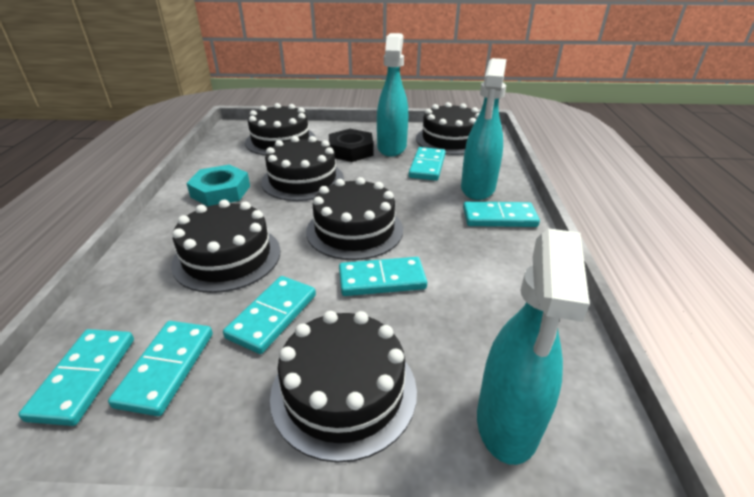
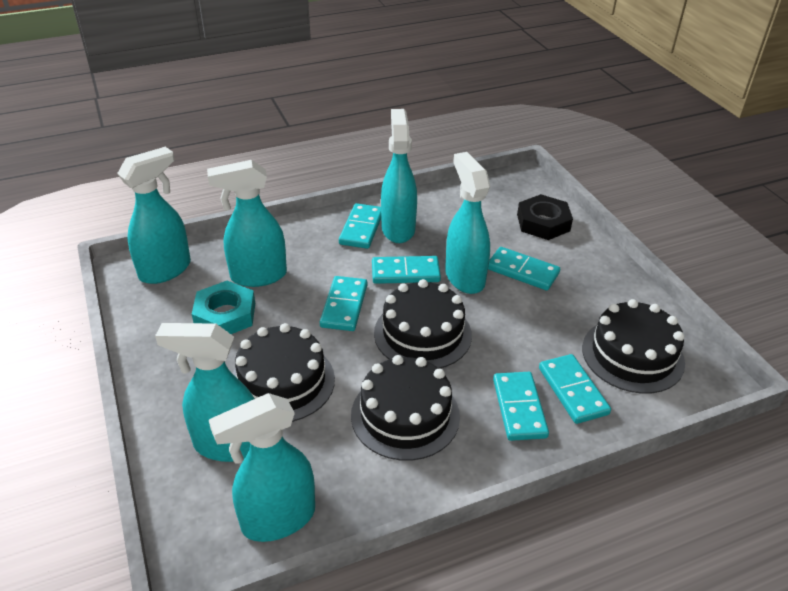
black cake: [171,200,281,293] [245,103,316,156] [261,136,344,201] [270,311,417,463] [306,177,403,260] [416,102,479,155] = 6 -> [232,323,335,422] [351,355,460,461] [374,279,472,369] [582,299,685,394] = 4
turquoise spray bottle: [377,33,408,156] [461,58,507,200] [477,228,590,465] = 3 -> [117,147,191,284] [155,323,255,462] [207,160,287,287] [209,393,315,542] [381,109,417,243] [445,152,490,294] = 6

